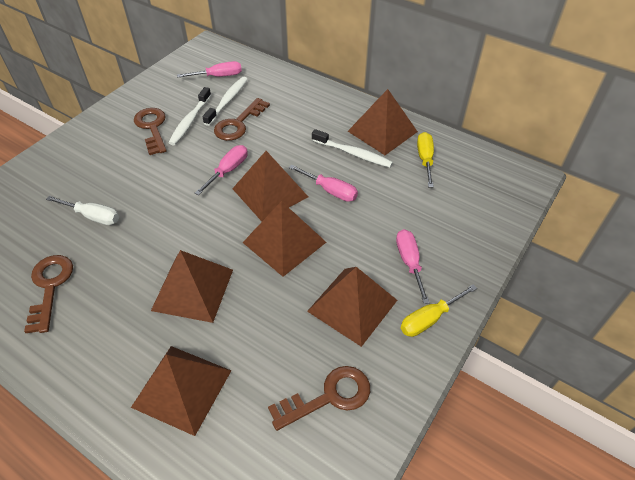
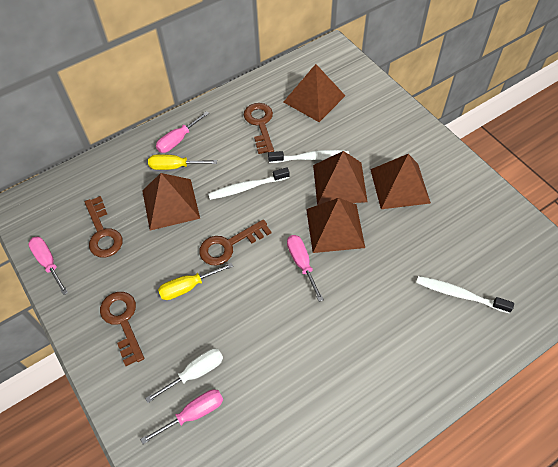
brown pyramid: [131,346,231,436] [151,250,233,323] [232,151,308,221] [243,201,326,277] [307,267,397,347] [348,89,418,155] = 6 -> [142,173,200,231] [284,64,345,122] [306,198,365,253] [313,151,368,205] [370,154,431,209] = 5

